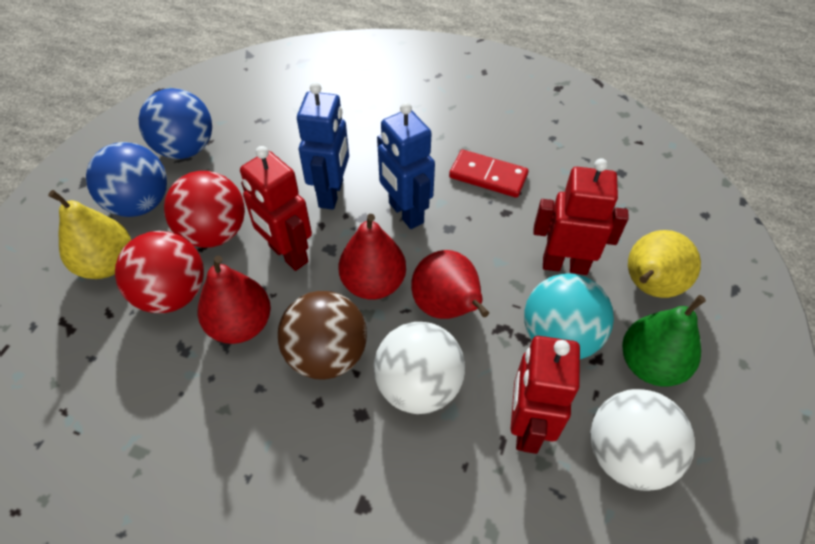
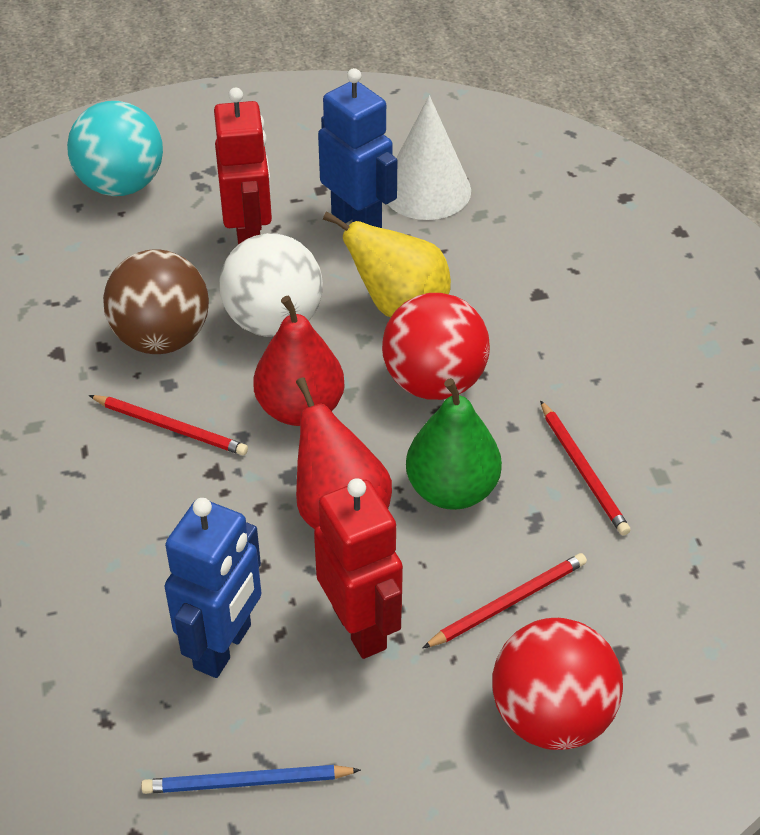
blue ball: [86,142,167,217] [139,88,212,159] = 2 -> none = 0
blue pencil: none = 0 -> [141,765,361,794] = 1
red domino: [449,150,529,198] = 1 -> none = 0
red pear: [198,256,271,344] [339,214,406,300] [411,250,489,319] = 3 -> [253,296,345,426] [296,377,392,529] = 2
red pencil: none = 0 -> [89,395,248,455] [423,553,587,648] [540,400,631,535] = 3
red robot: [240,146,312,271] [511,336,580,454] [533,158,629,275] = 3 -> [214,87,272,244] [314,478,403,659] = 2
white ball: [374,322,465,414] [590,389,695,491] = 2 -> [220,233,323,337] = 1
white cone: none = 0 -> [387,95,471,220] = 1
yellow pear: [48,190,131,279] [628,230,701,298] = 2 -> [323,211,451,317] = 1

